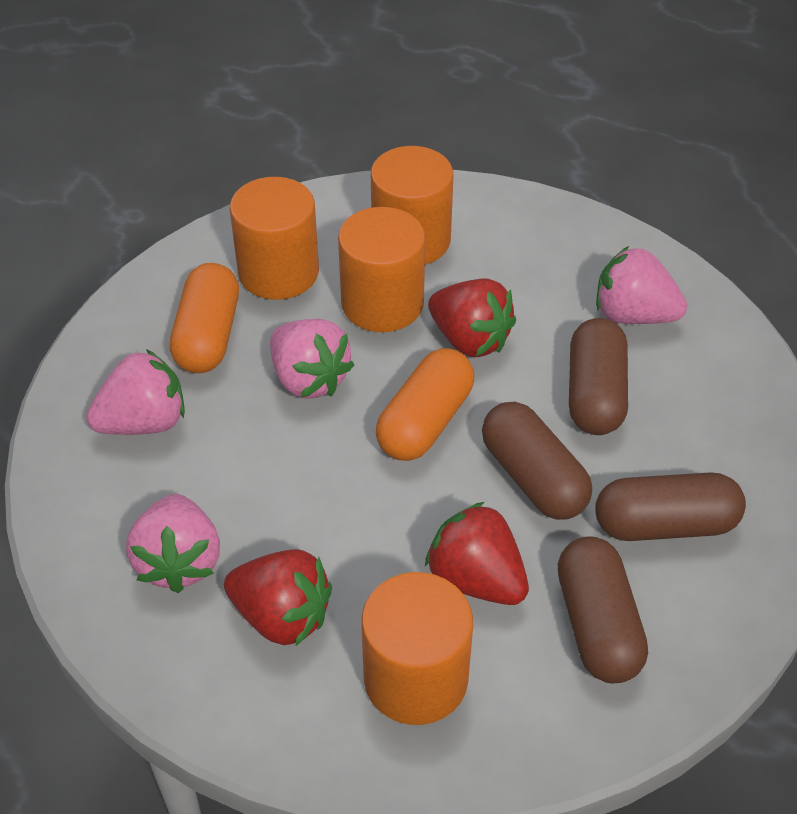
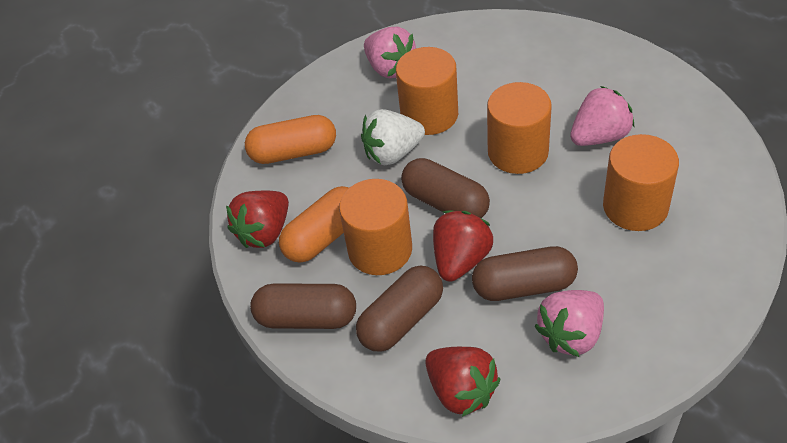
pink strawberry: [86,349,185,435] [126,494,220,593] [270,319,354,399] [596,246,687,324] = 4 -> [364,27,416,78] [534,290,604,357] [570,86,634,146] = 3
white strawberry: none = 0 -> [361,109,425,165] = 1

